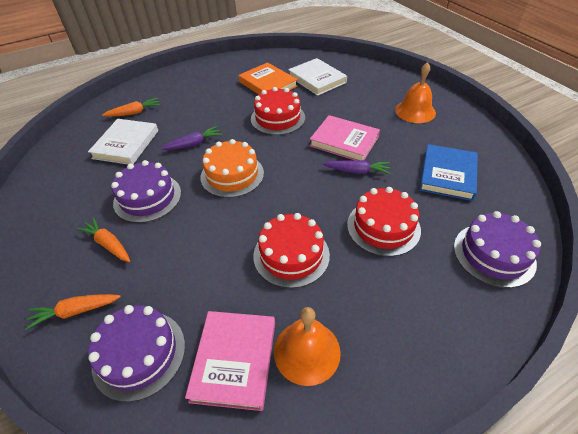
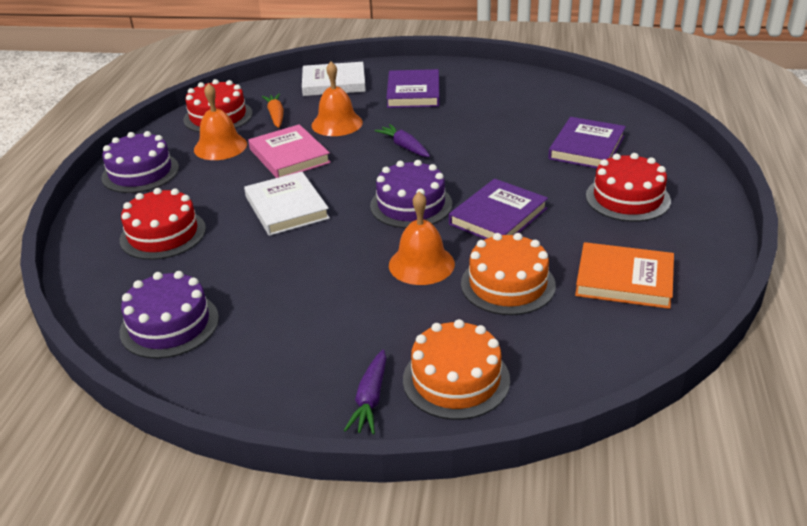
blue book: [419,144,478,201] = 1 -> none = 0
orange bell: [274,307,341,386] [395,62,436,123] = 2 -> [194,83,247,160] [312,61,363,136] [389,192,455,285] = 3
orange cake: [200,139,264,198] = 1 -> [403,319,510,420] [461,233,556,315] = 2
orange carrot: [25,294,121,330] [76,217,130,262] [102,98,160,117] = 3 -> [262,93,284,128] = 1
pink book: [185,311,275,411] [310,115,380,161] = 2 -> [248,124,331,178] = 1
purple book: none = 0 -> [386,69,440,108] [449,179,548,239] [548,117,626,168] = 3

